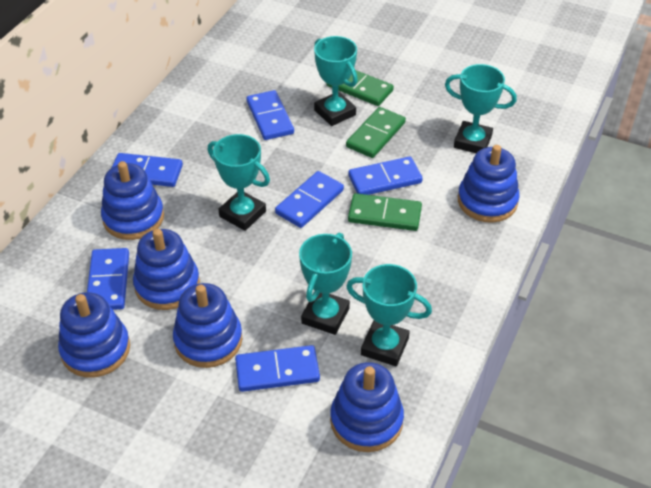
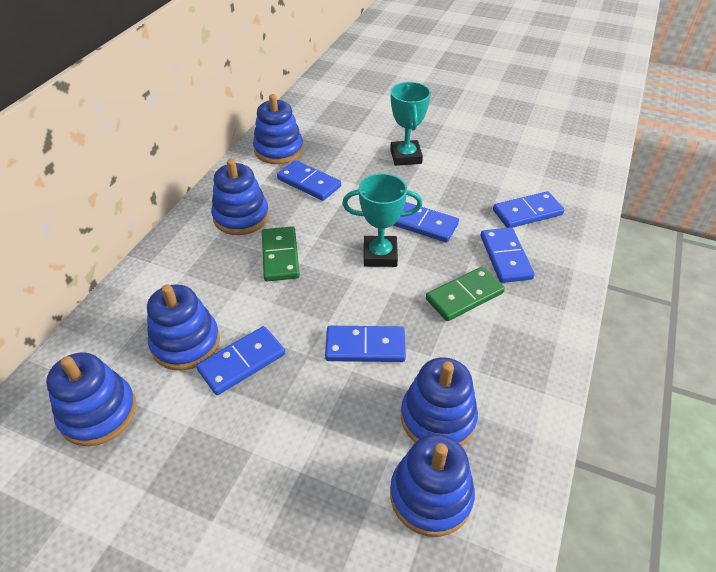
green domino: [326,70,394,106] [346,107,406,158] [348,193,422,231] = 3 -> [262,226,300,281] [426,267,505,321] = 2
turquoise trophy: [208,134,270,231] [299,233,352,335] [314,36,358,126] [346,264,432,366] [445,64,517,153] = 5 -> [342,173,422,267] [390,82,431,166] = 2

